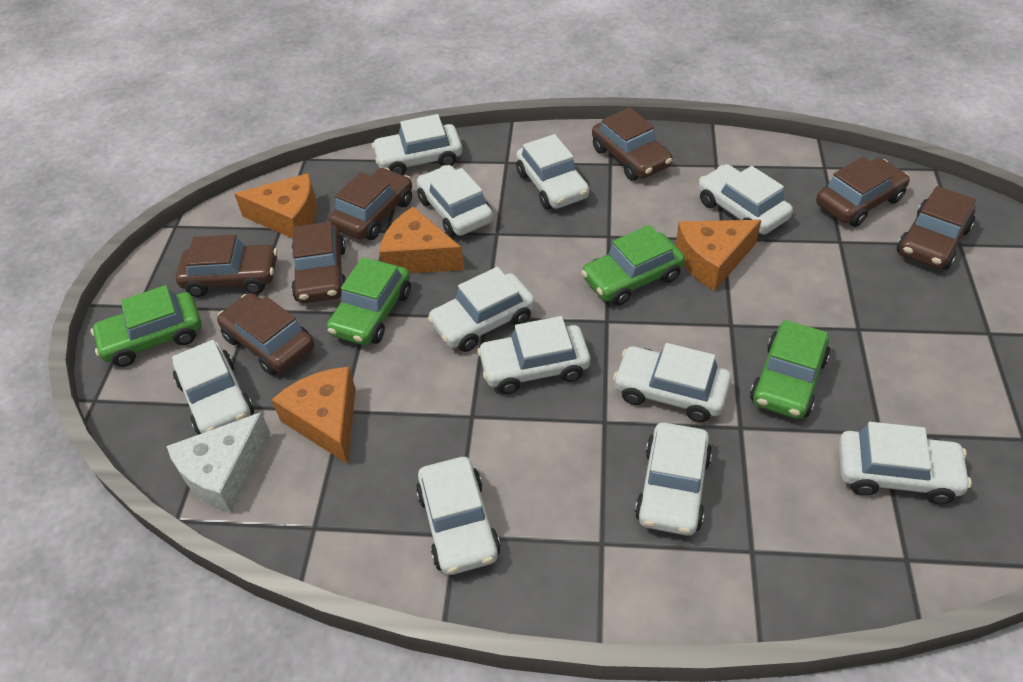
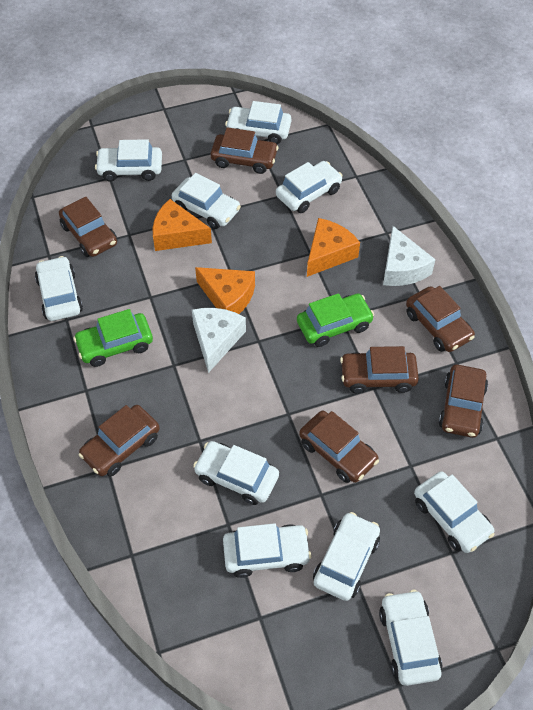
green car: [91,285,202,367] [327,257,411,345] [581,225,685,306] [750,320,830,419] = 4 -> [73,309,153,367] [297,293,374,347] = 2
orange cheese: [234,173,317,239] [272,367,356,464] [379,206,464,274] [676,220,761,291] = 4 -> [153,199,212,251] [195,267,255,314] [307,218,360,277] = 3
white car: [172,340,254,435] [372,114,462,175] [416,457,501,575] [417,165,493,237] [428,267,535,352] [477,316,590,394] [516,134,589,210] [613,343,731,422] [635,422,712,536] [698,164,793,235] [838,422,972,504] = 11 -> [35,256,83,321] [95,139,162,182] [172,173,241,229] [193,441,279,505] [223,523,311,578] [225,101,291,144] [276,161,343,213] [313,512,380,601] [379,590,442,686] [414,471,495,553] = 10
white cheese: [166,412,271,513] = 1 -> [192,308,246,373] [383,226,436,286] = 2

